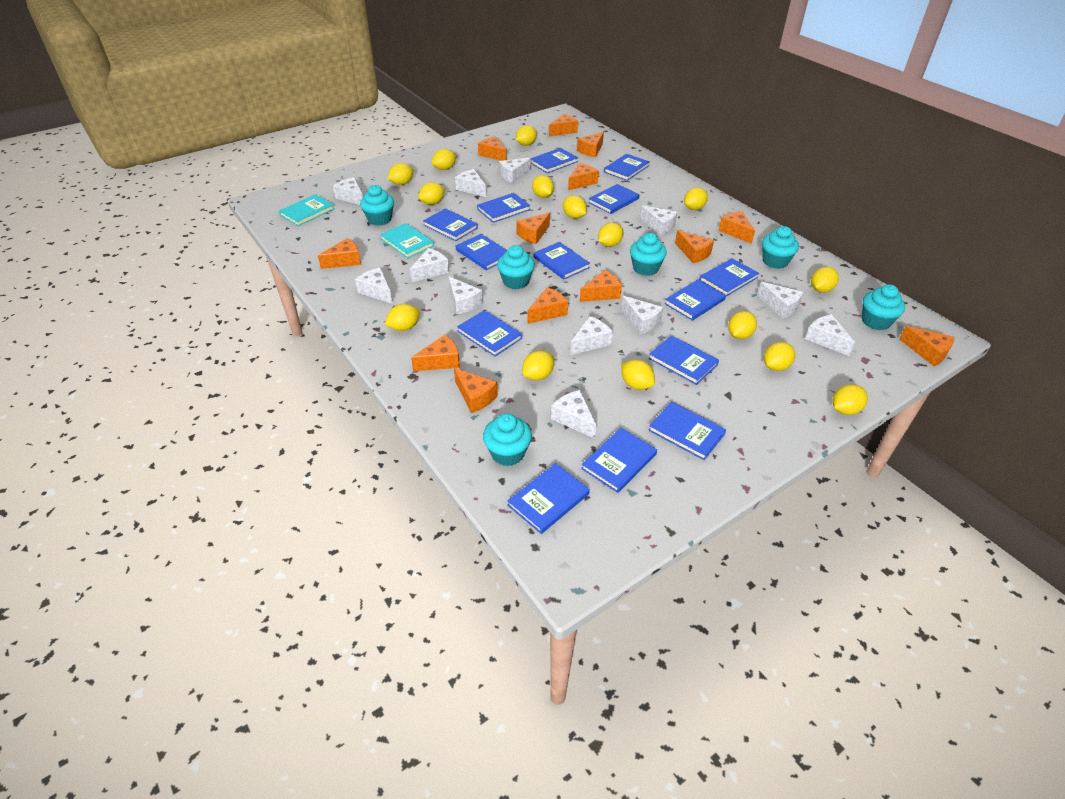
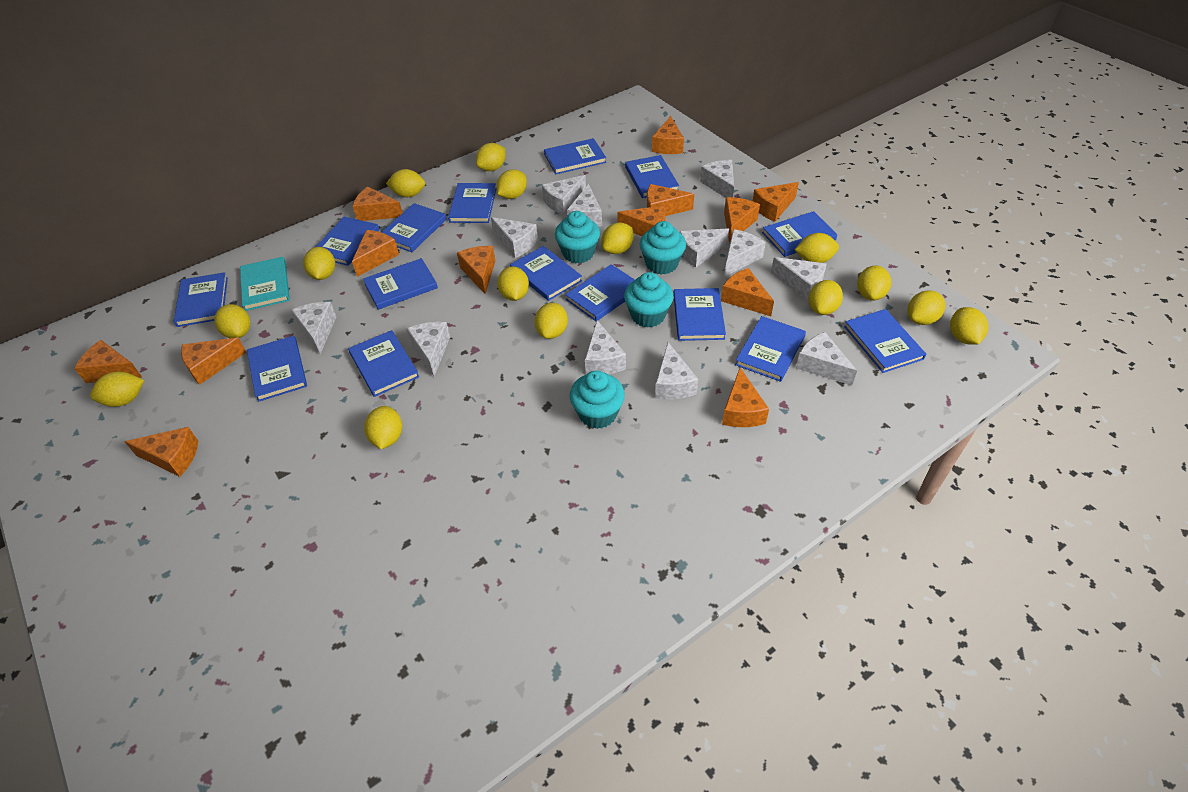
blue book: [423,208,478,241] [456,234,508,270] [457,310,522,356] [477,193,530,223] [507,463,590,534] [531,148,578,173] [533,242,590,280] [581,428,657,493] [588,184,640,214] [604,154,649,181] [648,335,719,385] [648,402,726,460] [664,279,726,321] [699,258,759,296] = 14 -> [174,272,228,327] [247,336,307,402] [316,217,380,266] [348,330,419,397] [363,258,438,310] [381,203,447,252] [448,183,497,223] [510,246,582,301] [544,138,606,174] [565,264,635,321] [625,155,679,198] [674,288,726,341] [735,316,806,382] [762,211,837,257] [844,309,926,373] = 15
turquoise book: [279,194,335,226] [380,223,434,258] = 2 -> [240,257,290,311] = 1
turquoise cupcake: [360,185,394,226] [483,413,532,466] [497,245,535,289] [630,233,667,276] [762,226,799,269] [862,284,905,330] = 6 -> [555,211,600,263] [570,370,625,429] [624,272,674,327] [640,221,686,275] = 4

